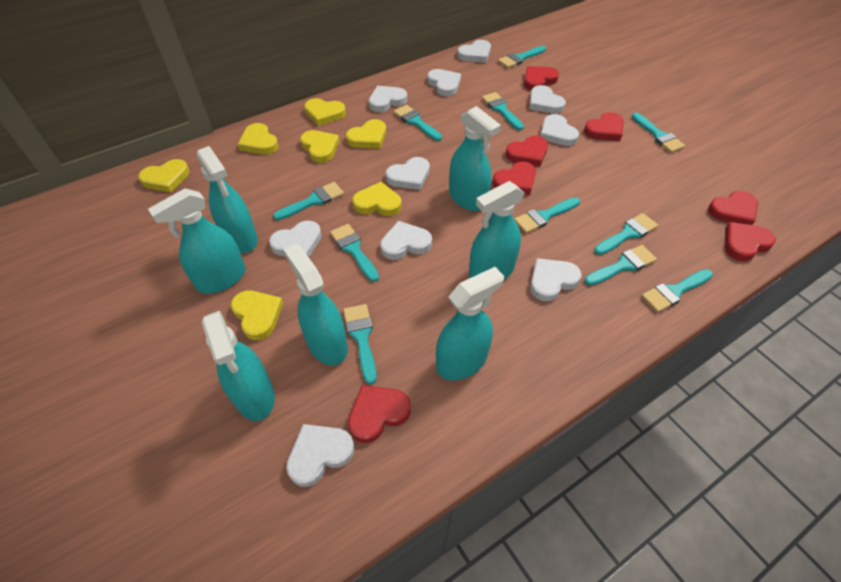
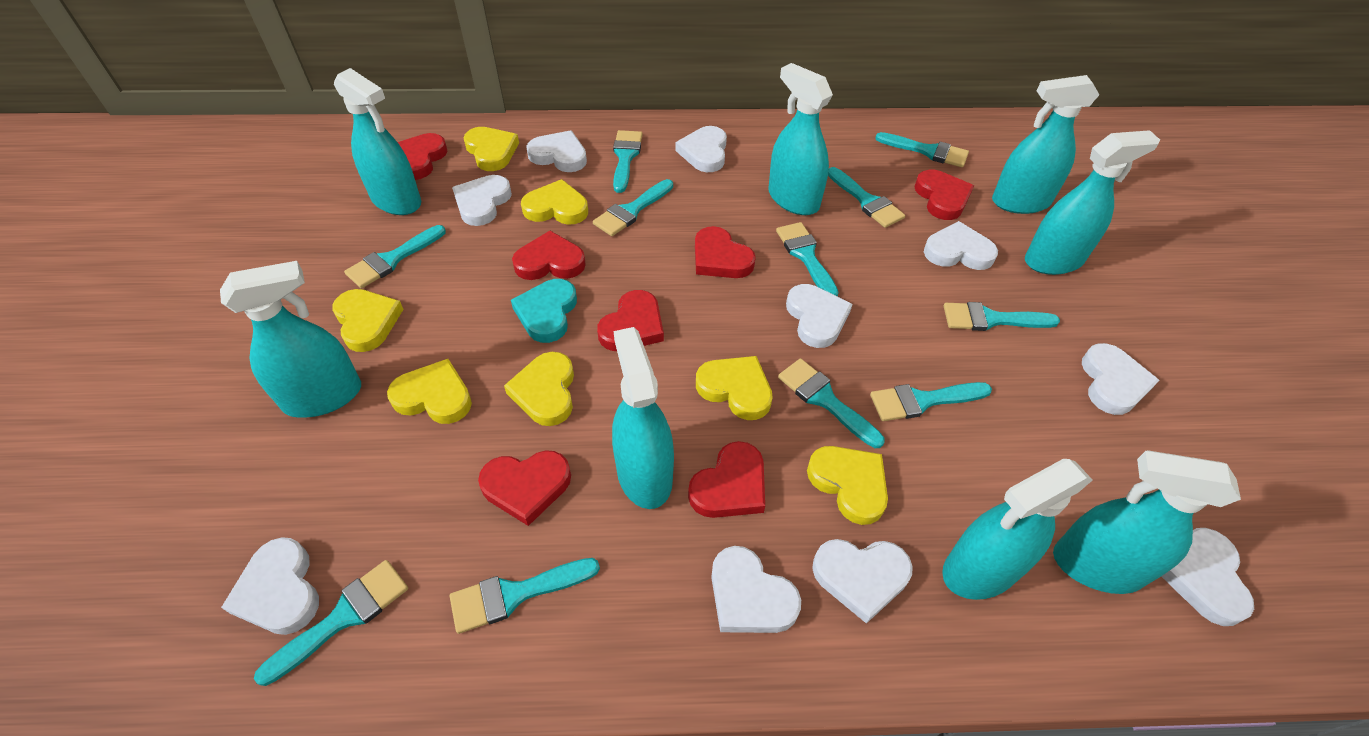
turquoise heart: none = 0 -> [511,279,577,343] = 1
turquoise spray bottle: [148,188,245,294] [197,146,258,253] [202,311,275,421] [283,244,348,366] [436,267,504,380] [449,106,501,211] [469,181,524,279] = 7 -> [220,261,361,418] [334,68,421,215] [612,327,674,509] [768,63,833,215] [942,459,1092,600] [992,75,1099,214] [1025,130,1160,275] [1053,450,1241,594] = 8

